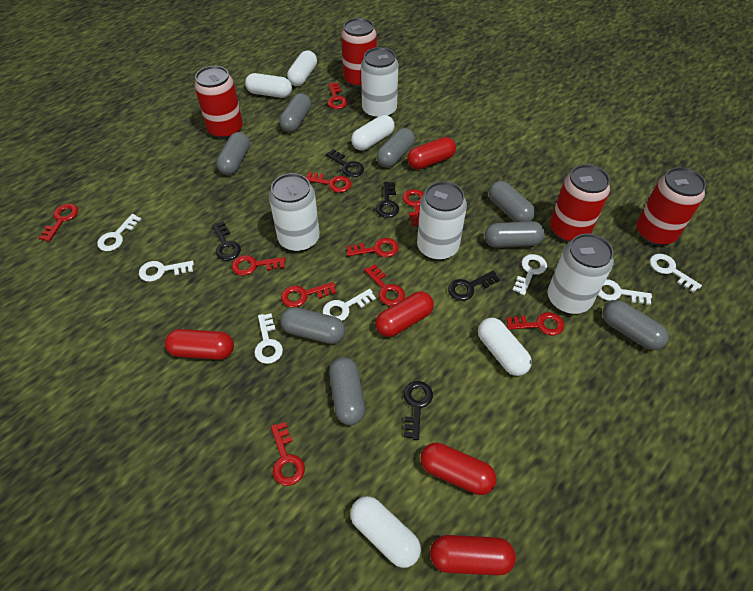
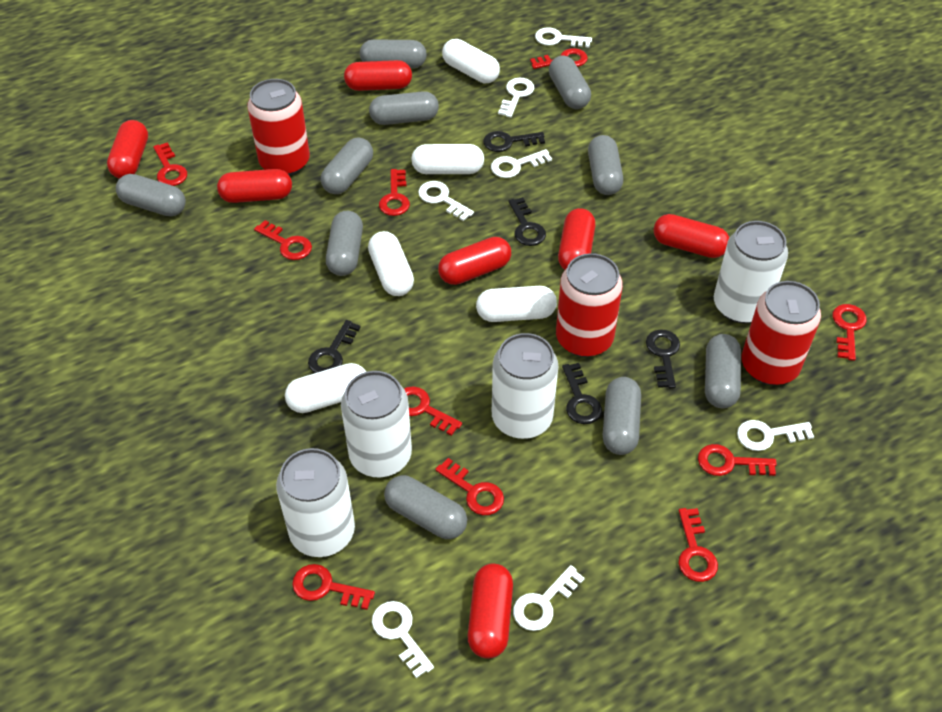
grey capsule: [216,132,250,175] [279,93,311,133] [280,307,345,344] [329,357,365,425] [377,128,415,168] [485,221,545,248] [489,181,535,222] [602,300,669,350] = 8 -> [116,174,186,216] [321,137,373,194] [326,211,363,276] [360,39,427,68] [369,91,439,125] [384,475,467,539] [549,55,591,109] [588,135,623,195] [603,377,641,455] [705,334,741,408] = 10
red can: [194,66,243,139] [341,18,377,88] [550,164,610,242] [636,167,706,245] = 4 -> [247,79,310,176] [556,253,623,357] [741,281,821,385] = 3
red capsule: [165,329,234,360] [375,291,434,337] [407,137,456,170] [420,442,496,495] [430,535,516,575] = 5 -> [107,120,148,179] [217,169,292,203] [344,60,412,91] [438,237,511,285] [468,564,513,659] [558,208,595,270] [654,214,729,258] = 7

